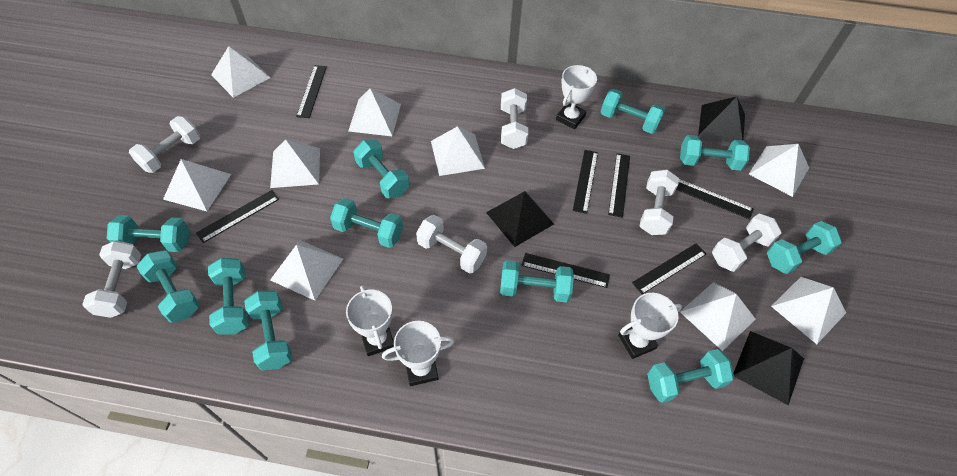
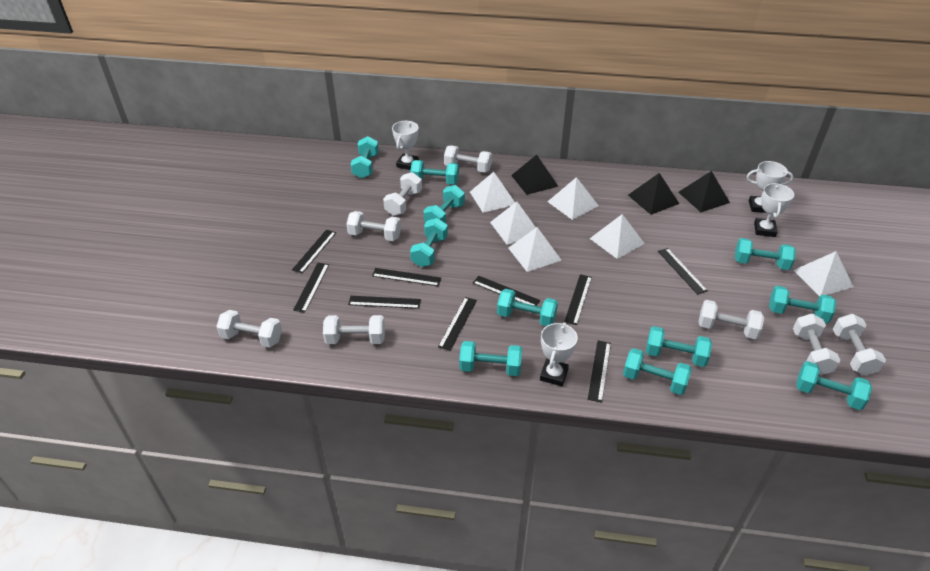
black ruler: [196,190,279,243] [296,65,327,118] [521,253,610,288] [573,150,598,214] [608,153,630,218] [632,243,706,294] [676,179,753,219] = 7 -> [292,230,336,273] [293,263,329,312] [348,296,421,309] [372,268,441,286] [438,297,477,351] [473,276,540,306] [564,274,592,325] [588,340,611,403] [658,248,708,295] = 9
white dumbbell: [82,240,141,318] [129,116,200,173] [416,215,487,274] [501,88,528,149] [640,170,679,235] [712,214,782,272] = 6 -> [216,310,282,348] [323,315,385,344] [347,211,401,241] [383,172,422,216] [444,145,492,173] [699,300,764,339] [793,314,841,375] [833,314,886,376] = 8
white pyramid: [163,159,231,211] [211,46,271,98] [270,139,320,188] [270,240,343,301] [348,88,401,136] [431,126,485,176] [680,282,756,351] [749,144,809,197] [771,277,846,344] = 9 -> [470,172,515,213] [490,202,536,245] [508,227,561,272] [547,177,599,220] [590,214,645,259] [793,251,854,296] = 6

